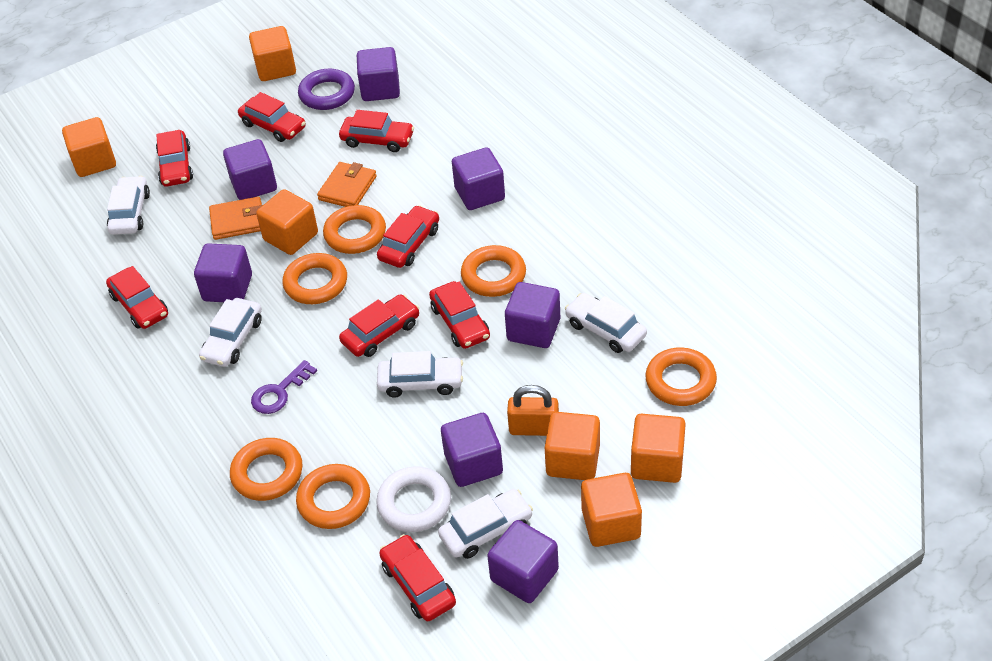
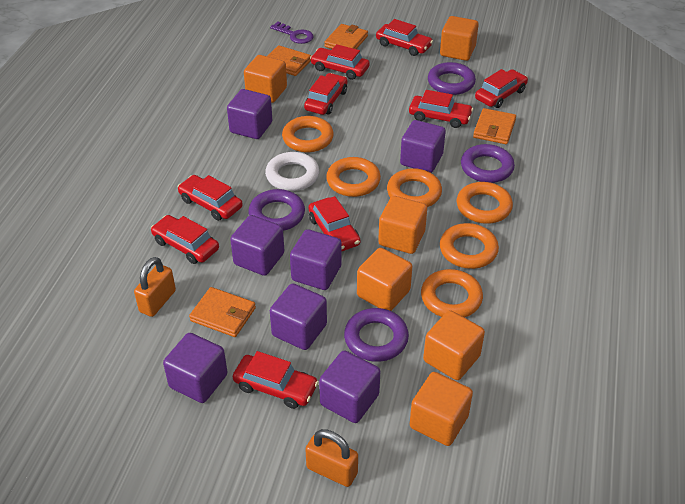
orange padlock: [507,385,559,436] = 1 -> [134,257,176,317] [305,429,358,487] = 2
orange wallet: [209,197,263,240] [317,162,377,207] = 2 -> [189,287,256,337] [267,45,311,76] [324,24,368,49] [473,108,516,144] = 4
purple ring: [298,69,355,110] = 1 -> [248,189,305,231] [344,308,409,362] [428,62,476,95] [461,144,515,183] = 4
red car: [106,266,168,329] [156,130,193,187] [238,92,306,142] [339,110,414,152] [339,294,419,357] [377,205,439,268] [379,534,456,621] [429,281,490,349] = 8 -> [151,215,219,264] [177,175,243,221] [233,351,319,409] [304,73,348,115] [308,196,360,251] [310,44,370,80] [376,19,433,56] [409,90,473,128] [475,69,528,108] = 9
white car: [107,176,150,235] [199,298,262,367] [377,351,463,398] [438,489,533,559] [565,293,647,353] = 5 -> none = 0

